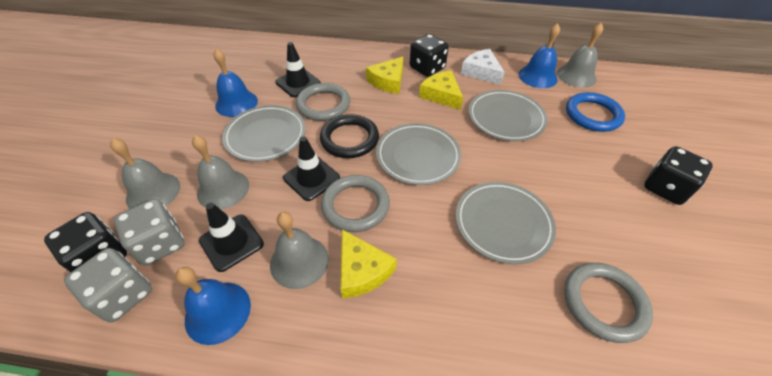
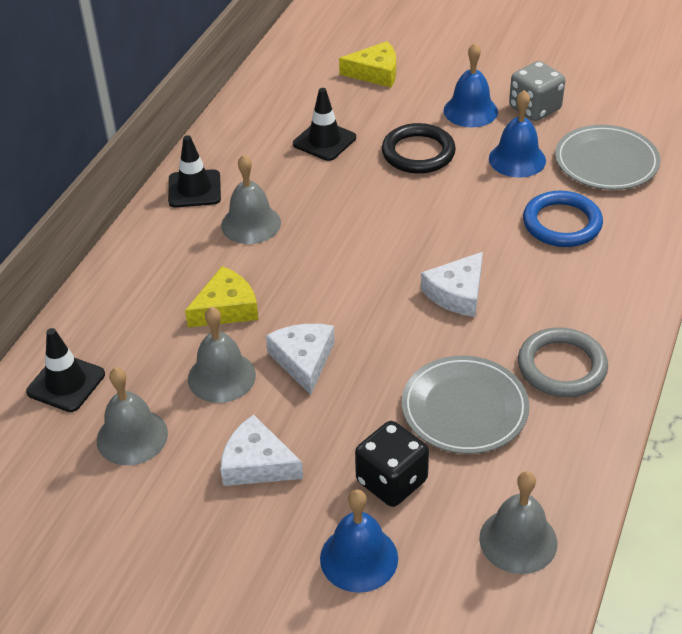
black dice: [44,212,127,272] [410,34,449,77] [644,146,713,205] = 3 -> [355,421,429,507] = 1
grey dice: [64,248,152,323] [114,199,184,266] = 2 -> [509,61,565,121] = 1
grey plate: [222,105,306,162] [376,123,461,185] [456,182,556,264] [468,90,548,141] = 4 -> [402,356,529,454] [555,125,661,190] = 2
grey ring: [296,83,350,121] [321,175,390,232] [564,263,653,343] = 3 -> [518,327,608,397] = 1
white cheese: [461,49,505,85] = 1 -> [221,414,303,486] [266,324,335,395] [421,252,483,317] = 3
yellow cheese: [341,229,397,299] [366,57,403,94] [419,70,463,110] = 3 -> [185,266,259,327] [339,41,396,87] = 2

